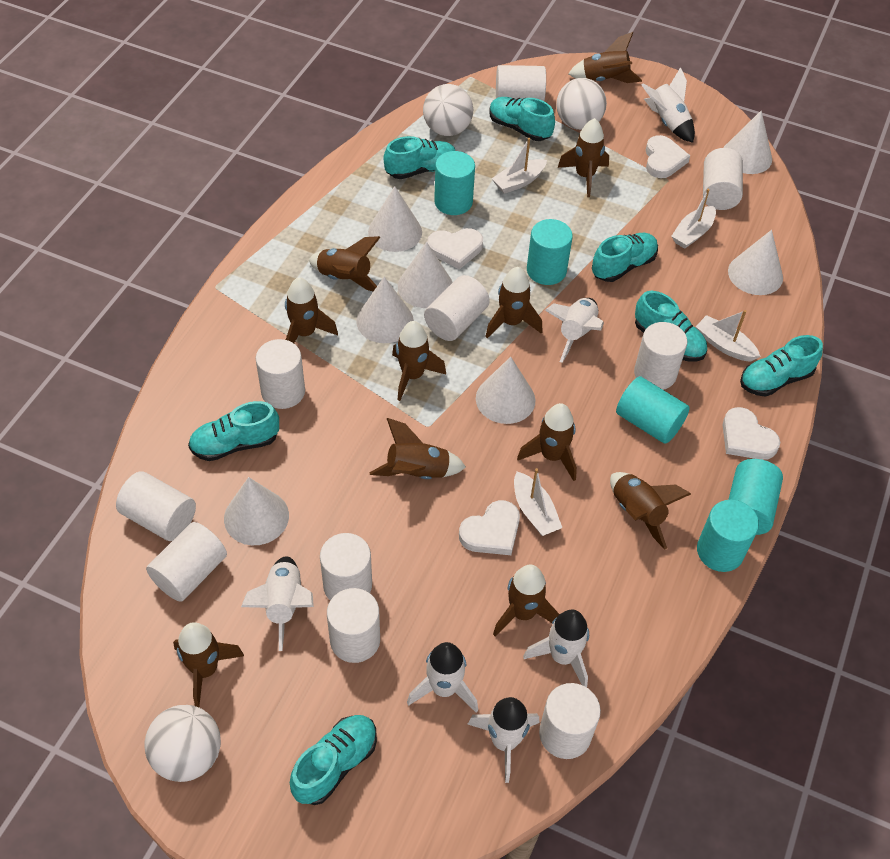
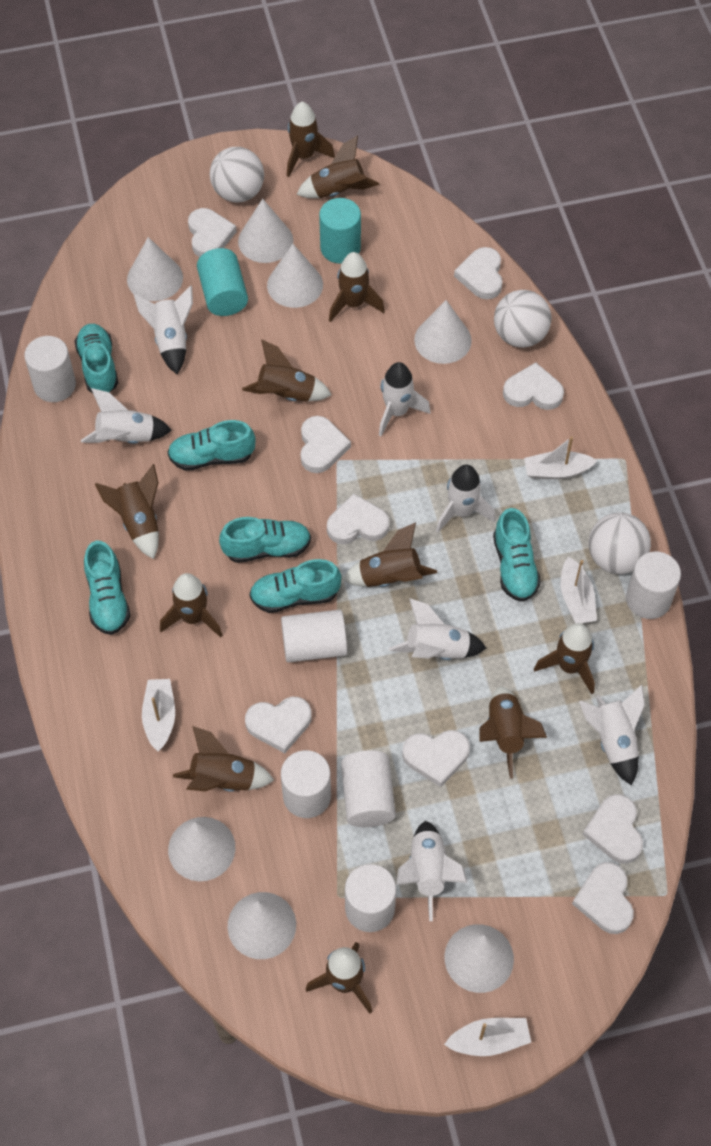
turquoise cylinder: [434,151,475,215] [527,219,573,285] [616,376,689,444] [697,500,759,572] [728,459,783,535] = 5 -> [197,248,248,316] [319,198,361,264] = 2
turquoise shoe: [188,401,279,461] [290,715,377,805] [384,136,455,179] [489,97,555,141] [592,233,658,282] [635,291,707,362] [740,335,823,397] = 7 -> [75,324,118,393] [84,541,130,635] [167,420,256,471] [219,517,311,563] [249,559,341,613] [493,508,541,602] = 6
white cylinder: [116,471,196,541] [146,522,227,602] [256,339,305,409] [320,533,372,600] [327,588,380,663] [424,275,490,341] [496,65,546,101] [539,683,601,759] [634,322,687,390] [703,148,743,210] = 10 -> [24,336,76,402] [281,610,347,662] [281,750,331,818] [341,750,396,827] [345,864,396,932] [626,552,681,619] = 6
white heart: [427,228,483,270] [459,500,520,555] [646,135,690,178] [723,407,780,460] = 4 -> [188,208,237,257] [245,697,312,753] [300,416,351,473] [327,493,389,544] [402,730,470,787] [454,247,503,299] [503,362,564,410] [572,862,634,934] [583,794,643,864] = 9
white rocket: [241,556,314,651] [407,642,478,713] [467,697,539,783] [523,609,589,687] [545,298,604,363] [642,67,695,143] = 6 -> [81,388,172,444] [134,285,193,374] [379,362,431,436] [389,598,486,660] [397,821,467,921] [436,464,496,533] [579,685,645,785] = 7

